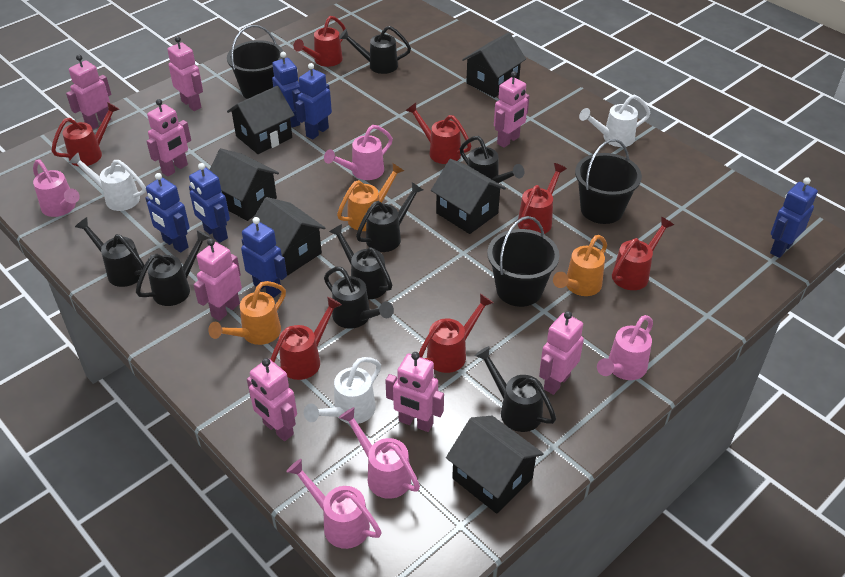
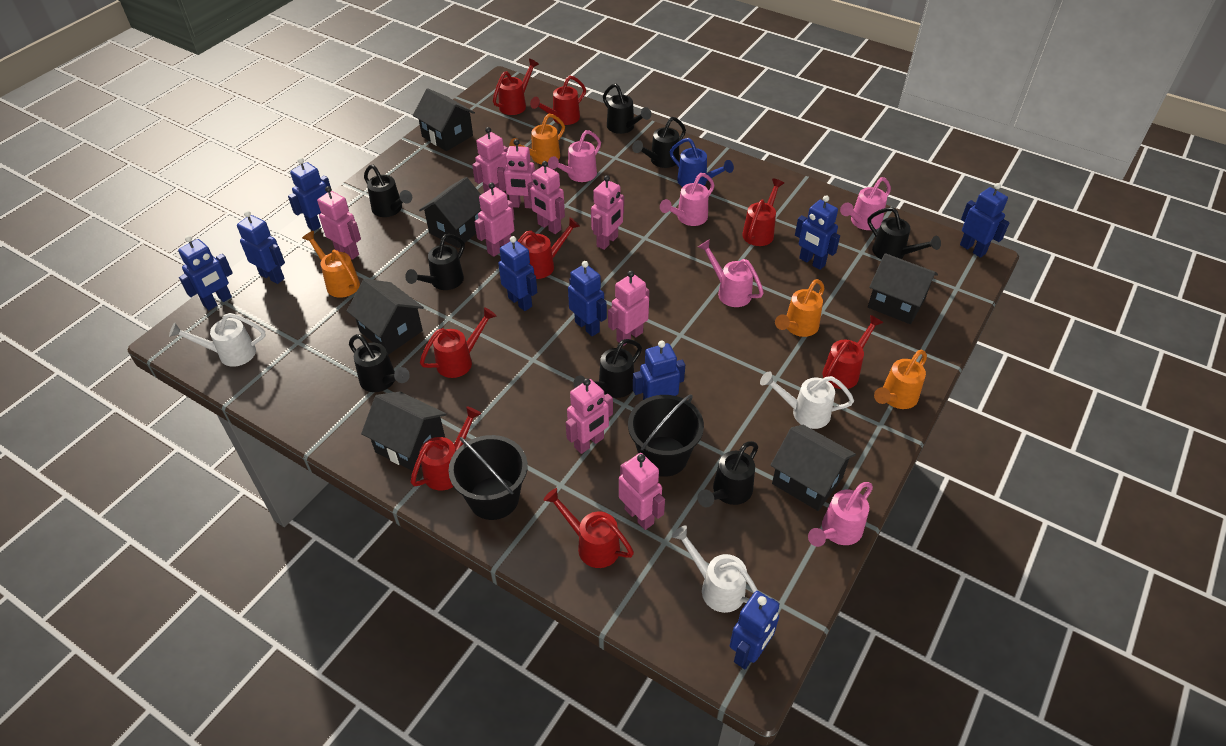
black bucket: [227,25,283,99] [487,216,559,307] [575,139,642,224] = 3 -> [449,435,528,520] [628,395,704,477] = 2
blue robot: [145,173,190,253] [189,163,230,243] [241,217,287,297] [272,52,302,128] [295,63,332,139] [770,177,818,258] = 6 -> [178,235,233,310] [237,211,285,284] [288,157,331,231] [499,236,537,311] [568,261,607,336] [633,340,685,400] [730,591,780,669] [795,195,840,270] [960,183,1009,258] = 9
blue watering can: none = 0 -> [670,138,734,187] = 1
orange watering can: [208,281,286,345] [337,163,404,231] [553,235,607,296] = 3 -> [302,231,360,298] [509,114,565,164] [775,279,824,337] [874,350,927,409] = 4
pink robot: [66,55,111,129] [147,99,191,177] [167,36,203,111] [193,239,242,321] [247,358,297,441] [385,352,444,432] [494,71,529,148] [539,311,584,395] = 8 -> [317,186,361,260] [472,127,508,193] [475,183,515,257] [497,139,537,209] [528,161,565,234] [566,378,613,454] [591,175,624,250] [608,271,649,346] [619,453,665,530] = 9
red watering can: [52,102,119,166] [270,297,342,380] [293,16,346,67] [406,103,471,164] [419,294,493,373] [518,163,567,234] [612,217,674,290] = 7 -> [411,406,481,491] [420,307,496,378] [493,59,539,115] [518,217,580,279] [530,76,586,125] [543,488,634,568] [742,179,784,246] [823,315,883,389] = 8

